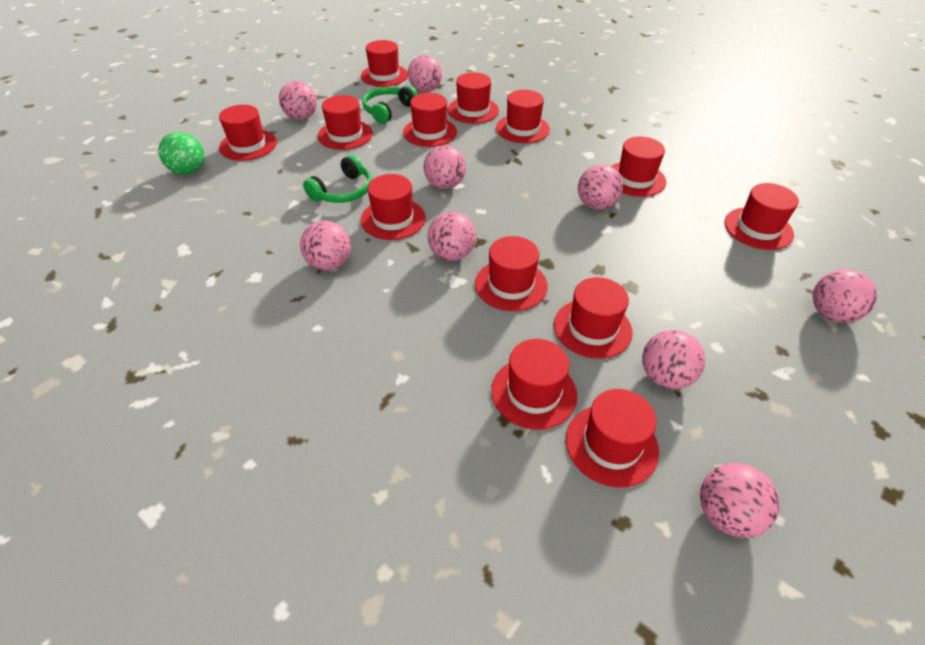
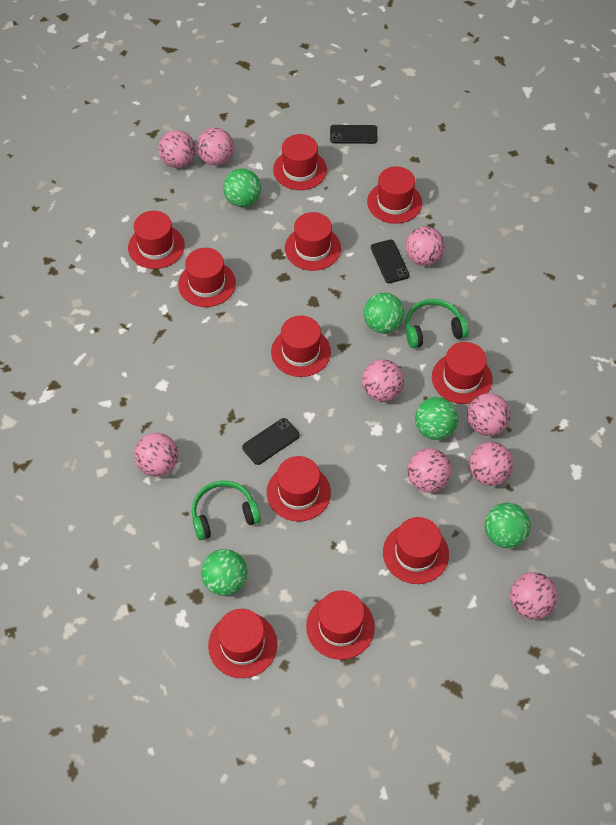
black phone: none = 0 -> [242,418,300,465] [330,125,377,144] [371,240,409,283] = 3
green ball: [158,132,205,175] = 1 -> [201,549,248,596] [223,169,261,207] [364,293,404,333] [415,397,458,440] [485,503,531,548] = 5
red hat: [219,105,277,161] [318,95,373,150] [361,40,408,87] [361,174,426,240] [403,93,457,147] [448,72,499,124] [475,236,548,311] [491,339,577,430] [496,90,550,143] [554,277,633,359] [566,389,659,488] [611,136,666,197] [725,183,799,250] = 13 -> [128,211,185,269] [178,248,236,307] [208,609,277,678] [267,456,331,522] [271,316,331,377] [273,134,327,190] [285,212,341,271] [306,590,375,660] [367,166,422,224] [383,517,449,584] [432,342,492,404] = 11

